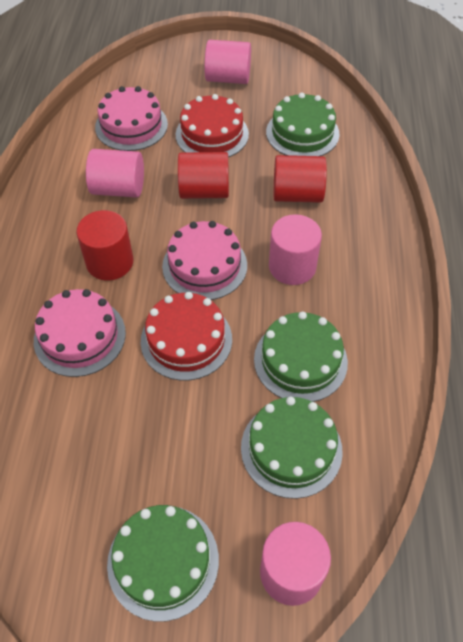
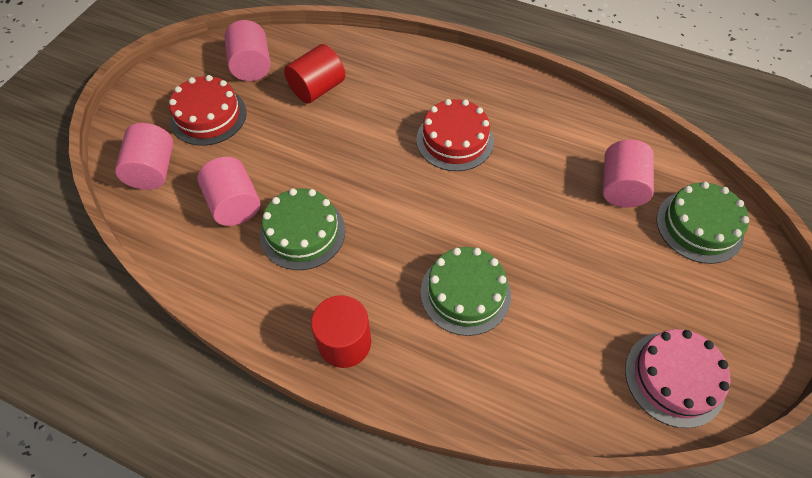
green cake: [107,505,219,622] [241,397,343,499] [254,311,348,402] [266,93,339,156] = 4 -> [260,188,345,270] [421,247,511,336] [656,182,749,264] = 3
pink cake: [34,289,126,377] [95,86,168,151] [162,221,247,300] = 3 -> [625,329,730,428] = 1
red cylinder: [76,210,133,281] [178,152,229,199] [274,155,327,203] = 3 -> [284,44,345,104] [311,295,371,368] = 2

